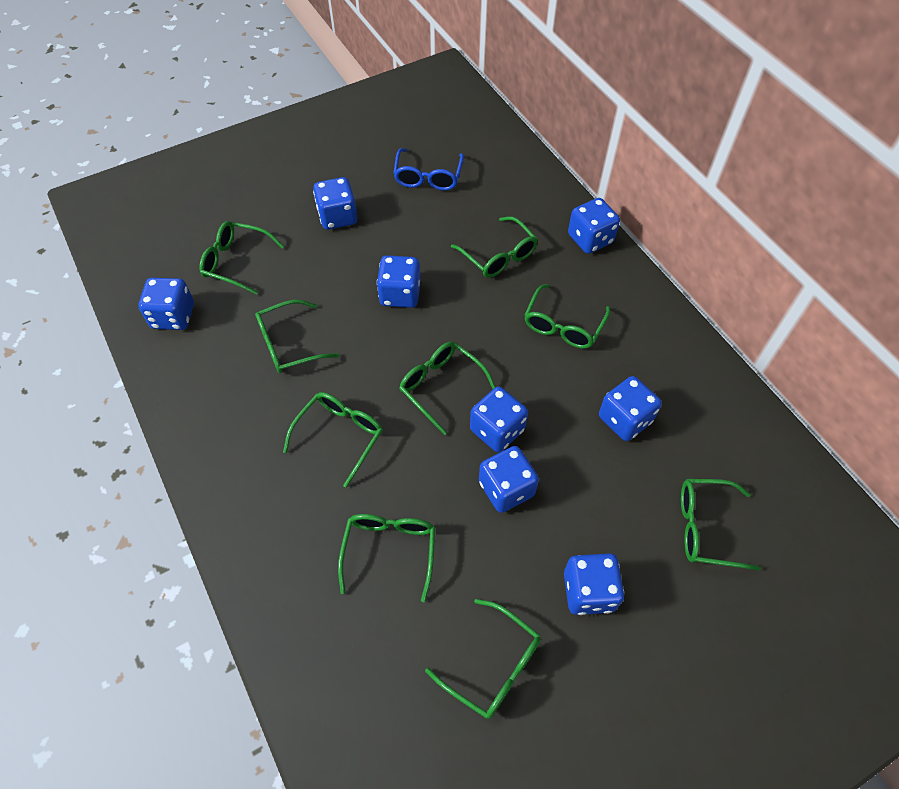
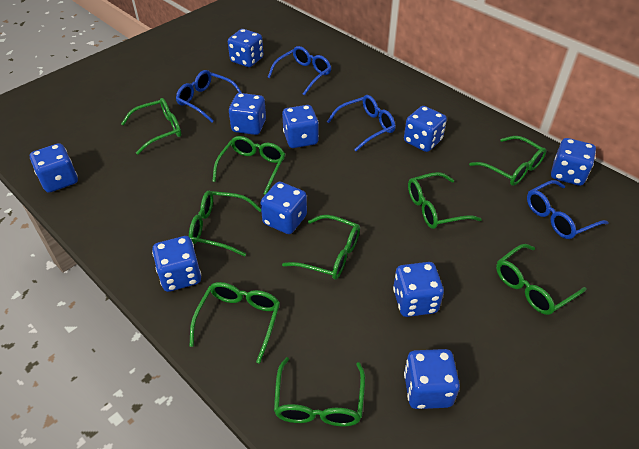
blue dice: [138,278,194,330] [313,177,357,230] [377,255,421,308] [470,387,528,452] [479,446,539,513] [564,553,624,615] [568,198,620,254] [599,376,662,441] = 8 -> [30,143,78,193] [152,236,201,292] [228,29,263,67] [229,93,266,135] [260,182,307,234] [282,105,319,148] [393,262,444,317] [404,106,447,152] [404,349,460,409] [551,138,596,186] = 10
blue glasses: [393,148,464,191] = 1 -> [176,70,242,122] [268,46,331,95] [327,95,395,151] [527,180,609,239] = 4

